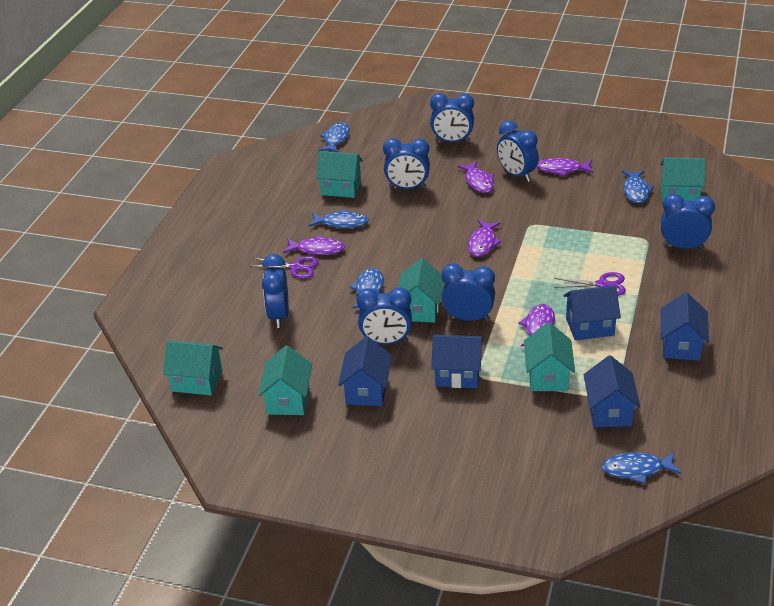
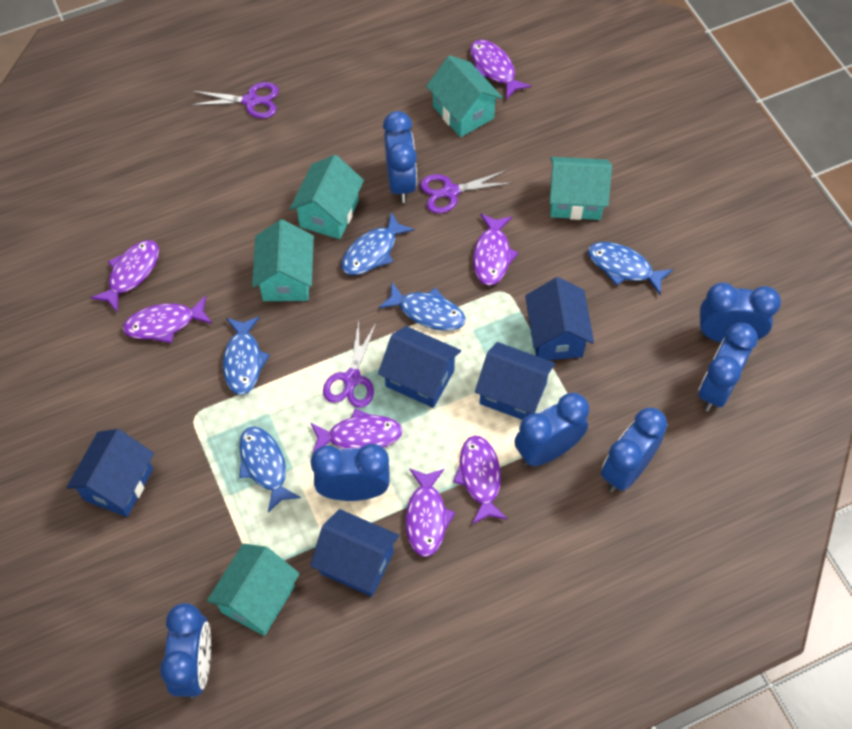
purple fish: [283,235,345,255] [457,161,494,193] [468,220,502,257] [518,304,555,347] [536,158,593,176] = 5 -> [91,240,159,313] [123,296,212,343] [310,409,402,454] [405,468,455,557] [453,435,507,524] [470,39,531,100] [473,213,518,286] = 7
purple scissors: [249,256,319,279] [554,272,626,296] = 2 -> [191,82,279,119] [323,321,376,408] [420,170,512,214] = 3
turquoise house: [163,340,223,395] [258,346,312,415] [316,151,363,198] [398,258,443,323] [524,322,575,391] [660,157,706,201] = 6 -> [207,543,300,636] [252,220,314,301] [289,155,364,239] [426,55,503,137] [550,157,612,220] = 5

